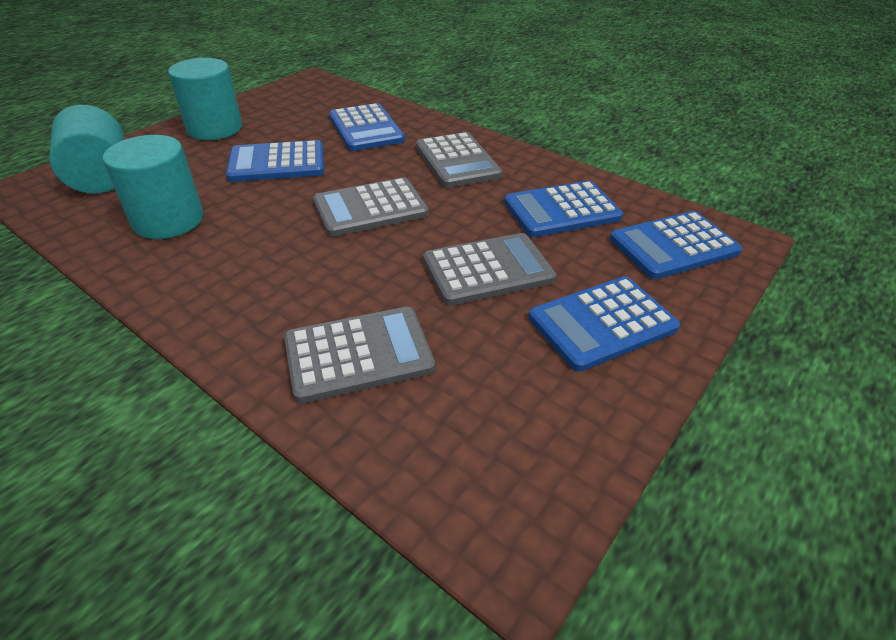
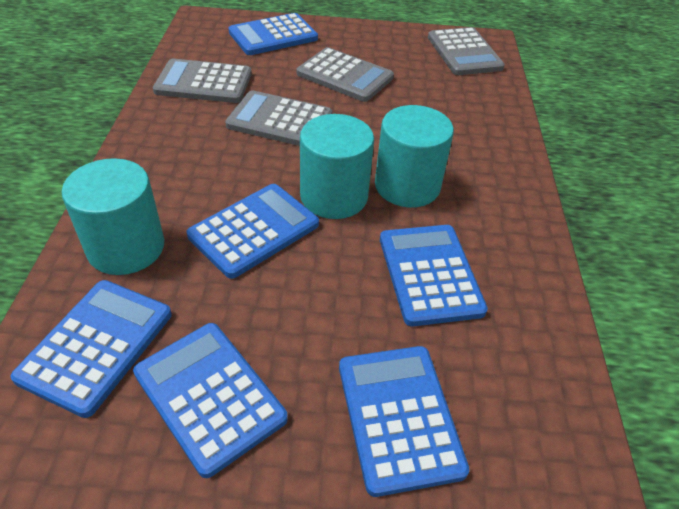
blue calculator: [226,140,324,182] [329,103,405,151] [504,181,623,237] [529,276,680,372] [610,211,742,279] = 5 -> [10,280,172,418] [133,323,288,478] [187,184,319,279] [229,13,318,55] [339,346,469,497] [380,225,488,326] = 6

